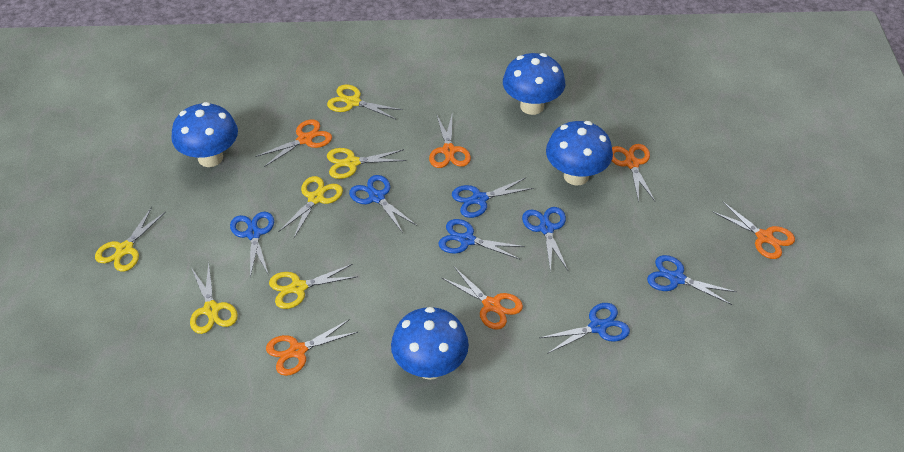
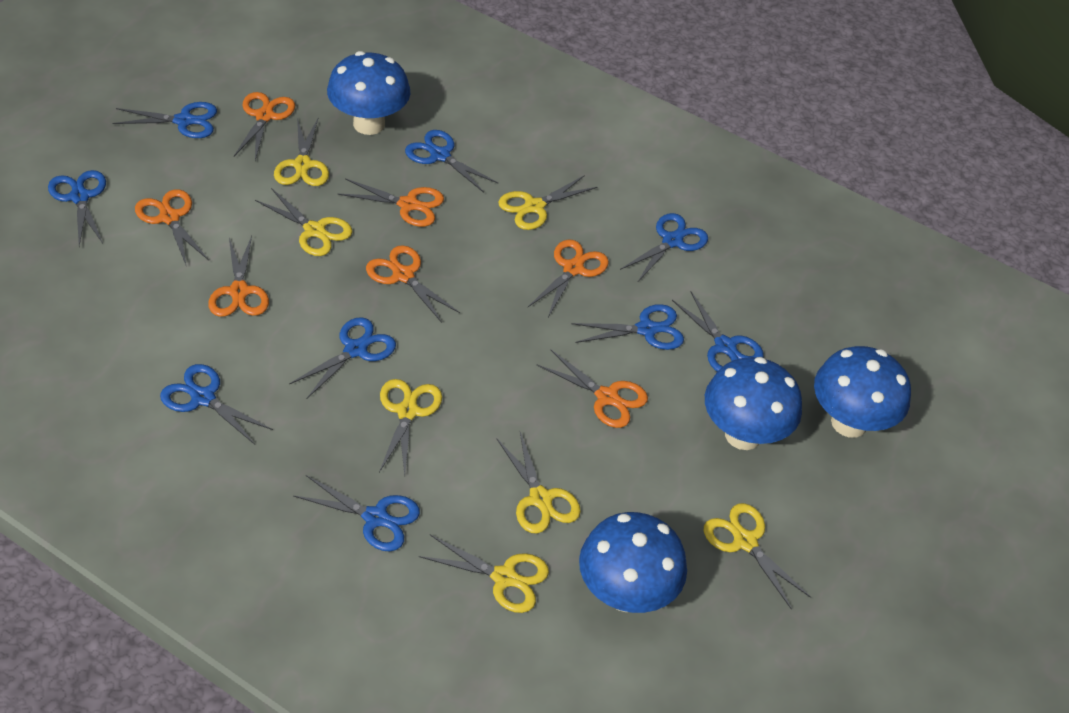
blue scissors: [230,211,274,278] [349,175,417,233] [438,219,525,259] [452,178,534,218] [522,207,568,272] [540,303,630,354] [647,255,737,305] = 7 -> [48,170,106,246] [113,102,217,138] [160,364,273,445] [289,317,396,399] [293,475,420,552] [405,130,498,193] [571,304,684,350] [620,213,708,283] [672,292,764,372] = 9
orange scissors: [255,119,332,167] [266,319,358,376] [429,115,471,168] [442,267,523,330] [612,144,655,202] [712,202,795,259] = 6 -> [135,189,209,264] [208,236,269,317] [234,92,295,160] [337,178,444,227] [366,245,460,323] [528,239,609,317] [537,350,648,428] = 7
yellow scissors: [95,207,166,272] [190,263,238,334] [269,264,358,309] [278,176,343,238] [327,84,403,120] [327,148,406,179] = 6 -> [255,188,352,256] [274,118,329,186] [379,379,442,476] [419,535,549,613] [496,432,581,534] [498,175,597,230] [704,503,812,610] = 7

